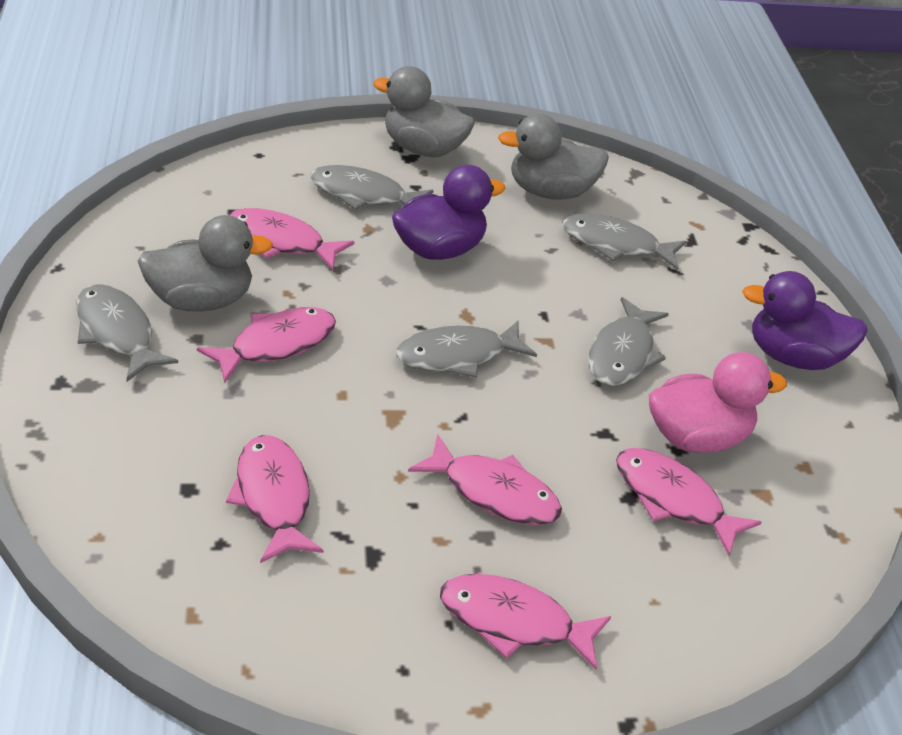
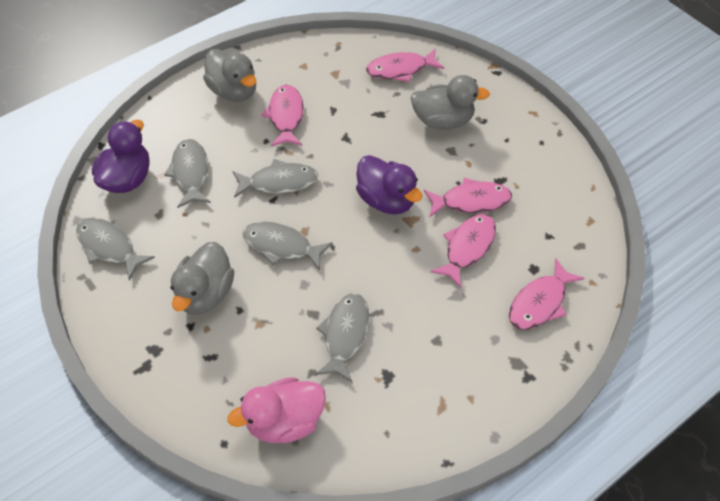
pink fish: [197,307,336,382] [226,435,324,563] [229,208,355,270] [408,434,562,525] [440,574,611,670] [616,448,762,556] = 6 -> [261,85,304,147] [366,48,444,82] [424,177,512,217] [430,214,496,288] [509,258,584,330] = 5

